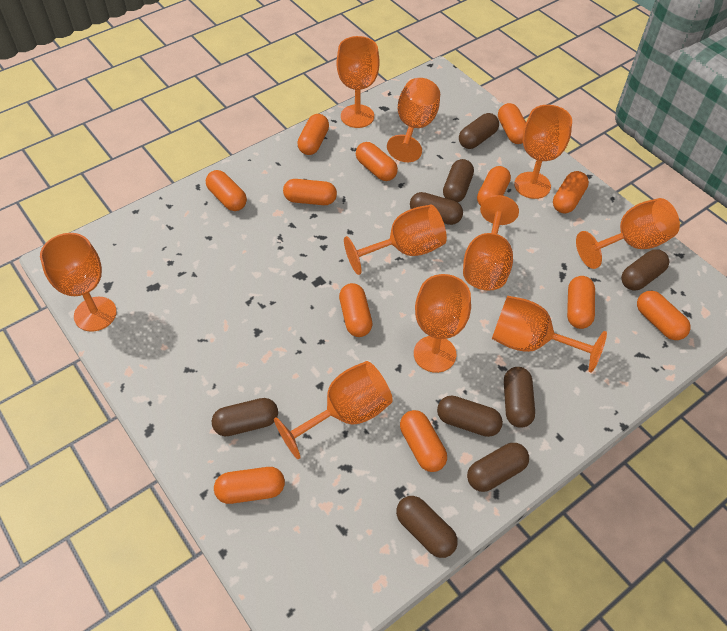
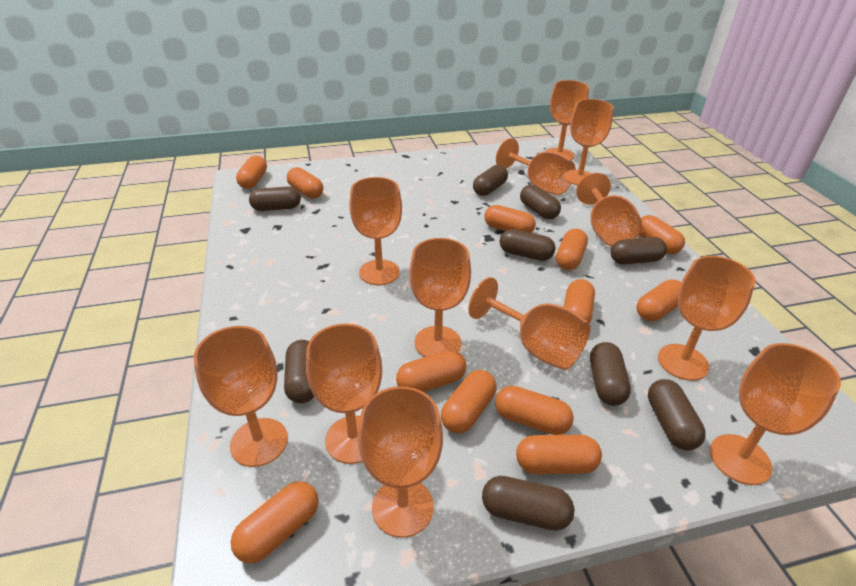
orange goblet: [40,233,117,332] [274,361,393,459] [337,36,380,128] [344,205,447,275] [387,78,440,162] [414,274,471,373] [463,195,519,290] [492,296,607,372] [514,105,572,199] [576,198,680,269] = 10 -> [194,326,288,467] [306,323,382,464] [349,177,402,285] [358,386,443,538] [409,238,471,357] [468,277,591,370] [496,138,575,195] [546,80,589,160] [570,99,613,185] [576,173,642,246] [658,256,756,381] [710,343,841,485] = 12

